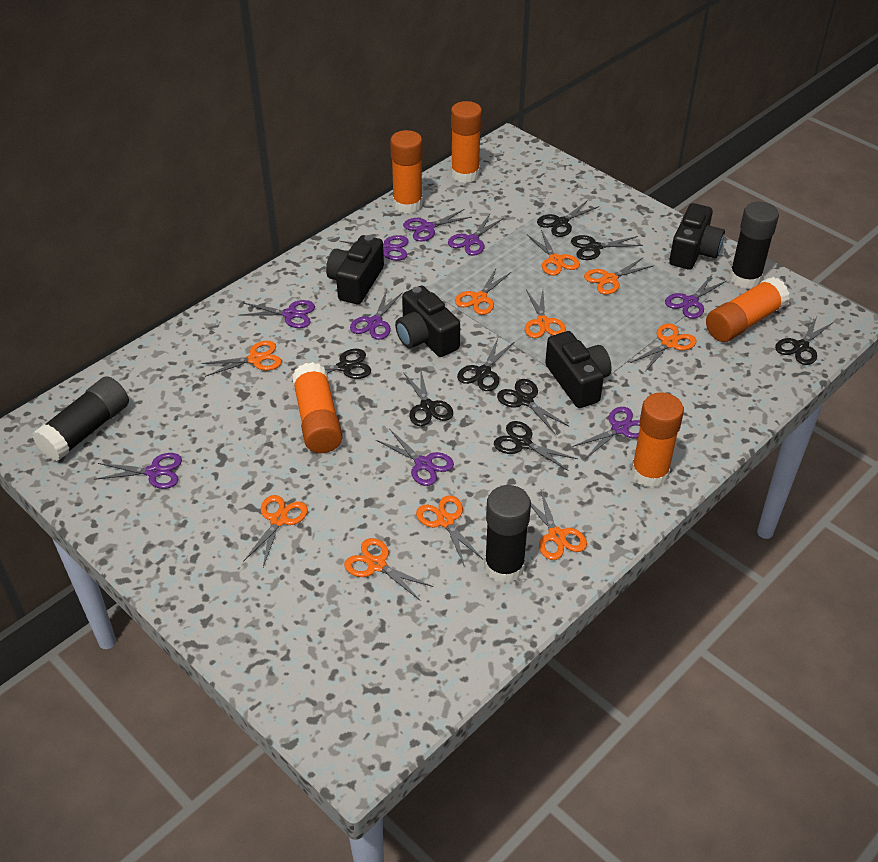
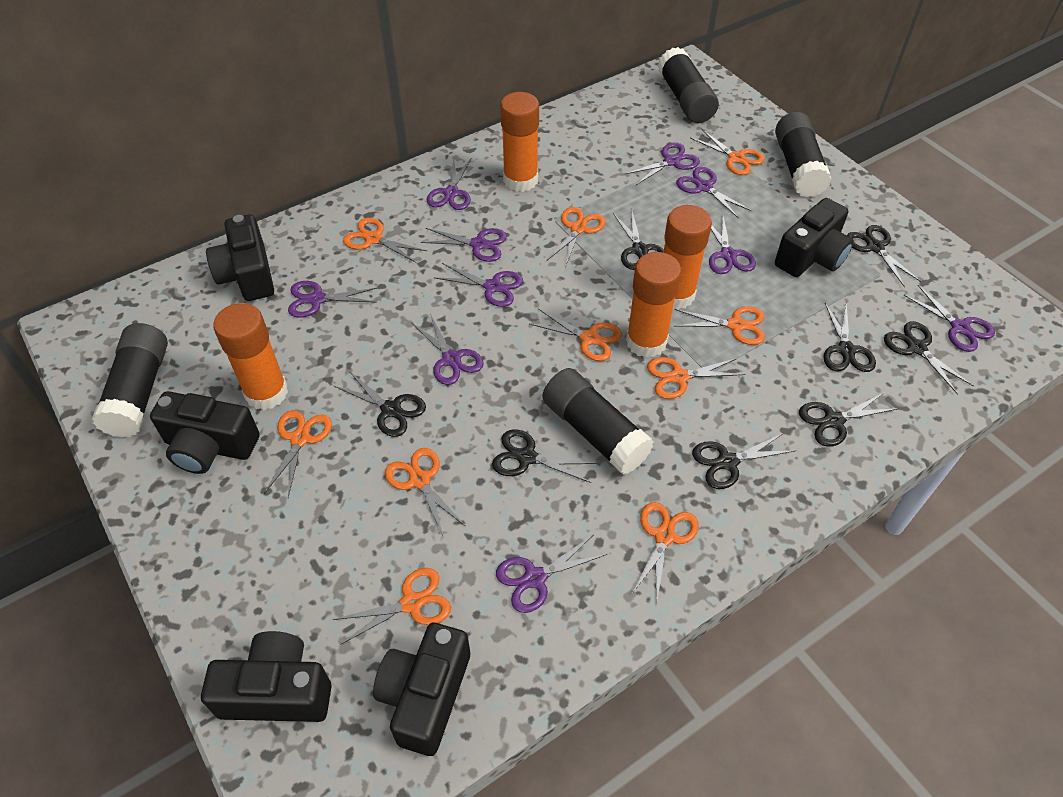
black camera: [326,235,384,304] [395,286,460,357] [545,331,612,408] [669,203,725,270] = 4 -> [150,391,260,474] [201,631,332,722] [206,214,274,301] [373,623,470,756] [775,198,854,277] = 5
black glue stick: [32,376,129,462] [484,485,531,583] [729,202,779,289] = 3 -> [92,323,168,438] [543,368,654,474] [658,47,719,123] [775,112,831,197] = 4
orange glue stick: [292,362,343,453] [390,130,423,214] [451,101,482,183] [631,392,684,488] [706,277,790,342] = 5 -> [213,303,288,410] [500,92,539,192] [626,252,681,358] [663,205,712,309] = 4
purple scissors: [94,453,182,489] [240,300,315,328] [340,235,409,260] [350,290,403,340] [376,429,454,486] [403,209,472,241] [448,214,504,256] [572,407,640,459] [665,275,726,319] = 9 -> [288,281,378,318] [412,314,484,385] [421,228,507,262] [427,158,471,210] [434,263,523,307] [496,535,607,613] [624,143,700,185] [676,167,752,218] [709,216,756,274] [904,285,995,352] = 10

